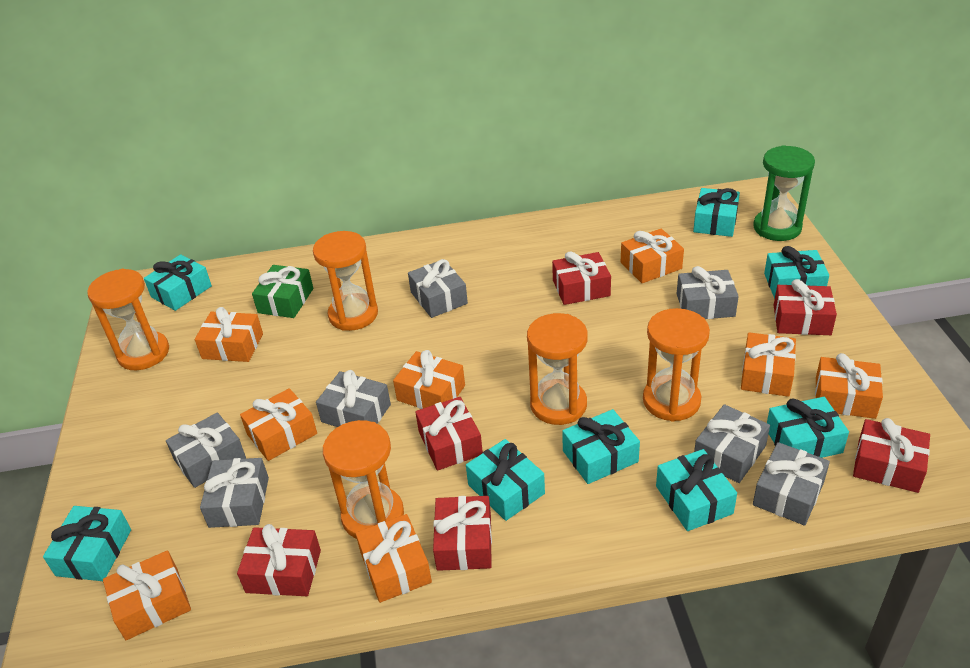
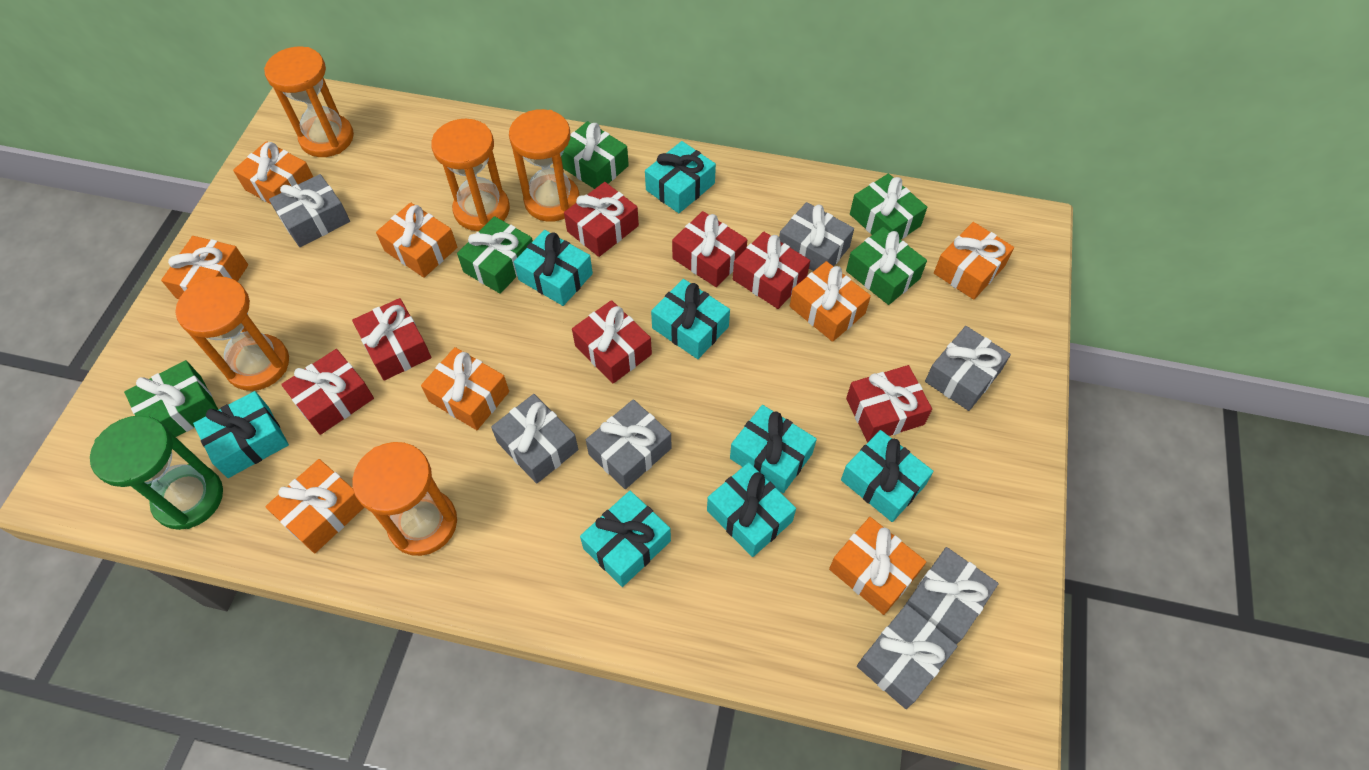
green gift: [252,265,313,318] = 1 -> [124,360,218,437] [457,216,533,294] [561,121,629,189] [846,227,927,305] [850,174,927,240] = 5
red gift: [237,524,321,596] [415,397,483,471] [433,496,492,571] [552,251,611,305] [774,279,837,335] [853,418,930,493] = 6 -> [281,349,374,435] [352,298,431,380] [564,182,639,257] [572,300,652,384] [672,211,747,287] [733,231,810,309] [846,365,932,442] = 7

